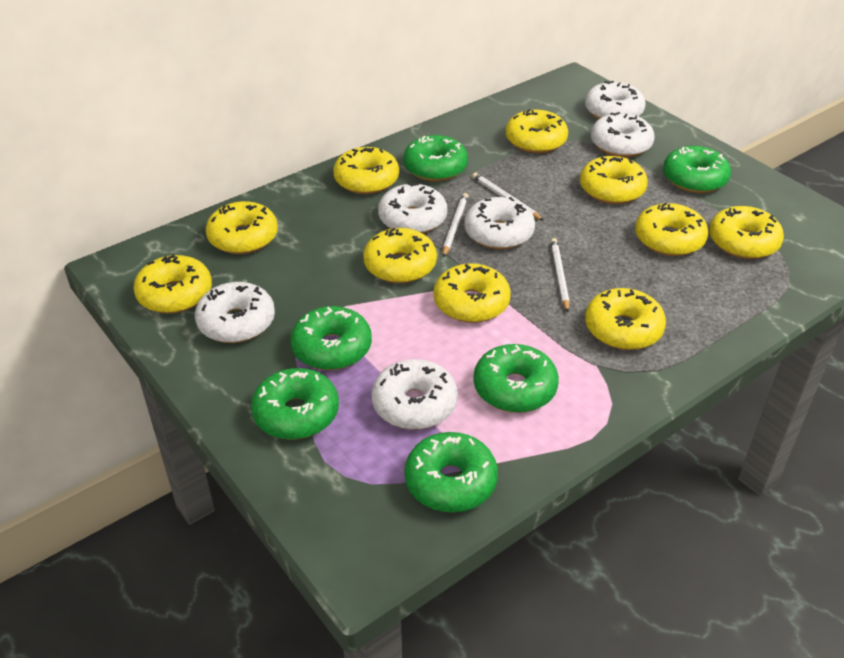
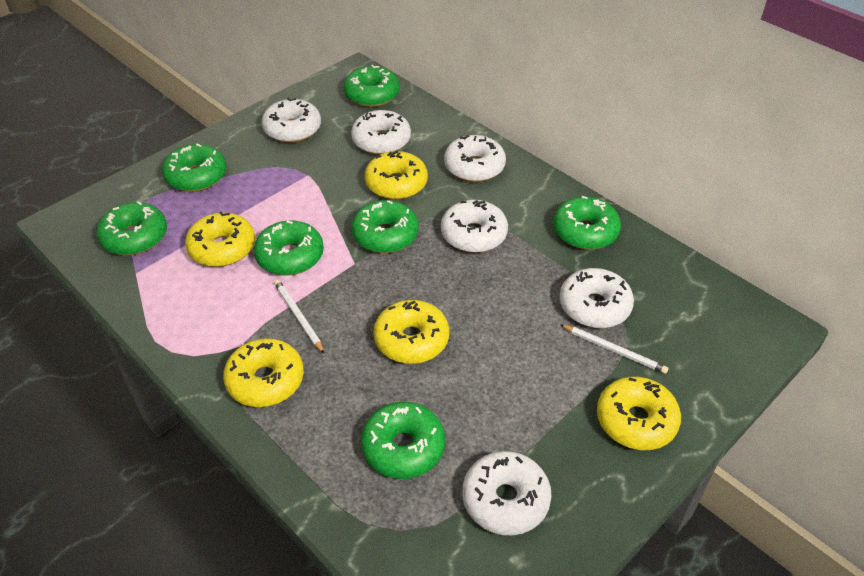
green donut: [251,368,339,440] [290,306,372,370] [403,135,468,181] [404,432,498,513] [473,344,559,413] [663,146,731,193] = 6 -> [96,201,167,255] [162,144,227,192] [254,220,324,275] [344,65,400,107] [351,200,419,253] [361,402,445,479] [553,196,621,249] = 7
white pencil: [443,193,468,257] [472,173,544,221] [551,238,570,312] = 3 -> [274,279,324,353] [560,324,668,374] = 2
yellow donut: [133,255,212,314] [206,201,278,254] [333,147,399,194] [363,228,437,283] [433,263,511,323] [506,109,568,153] [580,156,648,204] [585,288,666,350] [635,203,708,256] [709,206,784,259] = 10 -> [185,212,255,267] [223,338,304,407] [365,151,428,200] [374,300,449,364] [597,377,681,450] = 5

